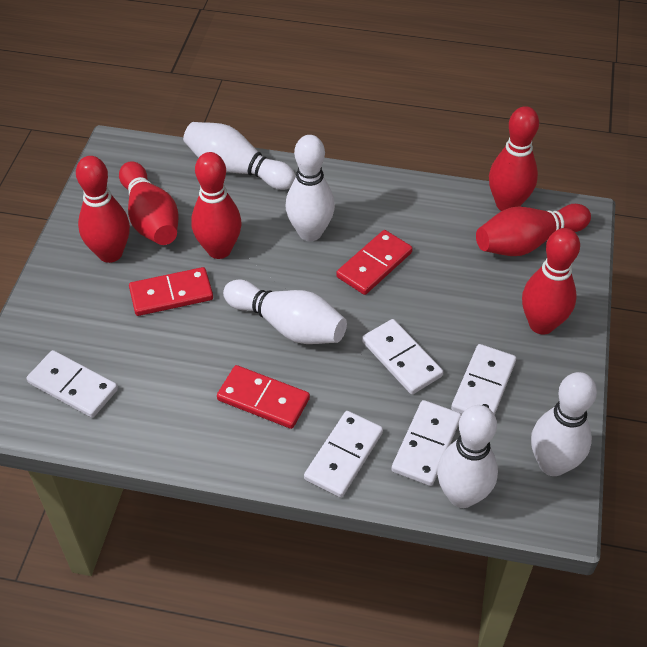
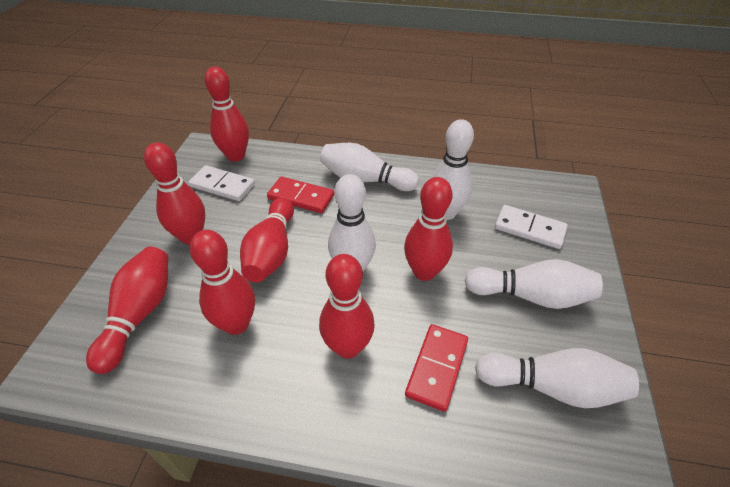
red bowling pin: [76,156,130,263] [119,161,178,245] [191,152,242,259] [476,204,591,256] [489,106,539,211] [522,228,580,335] = 6 -> [86,247,168,374] [144,142,205,245] [190,230,255,335] [205,67,249,162] [240,197,294,283] [319,254,375,359] [404,177,453,281] = 7
red domino: [129,267,213,316] [217,365,310,429] [336,230,413,295] = 3 -> [267,177,334,213] [405,324,468,412] = 2
white domino: [27,350,118,418] [304,411,383,497] [362,319,443,394] [391,400,461,486] [451,344,516,415] = 5 -> [189,165,255,201] [495,205,568,249] = 2

